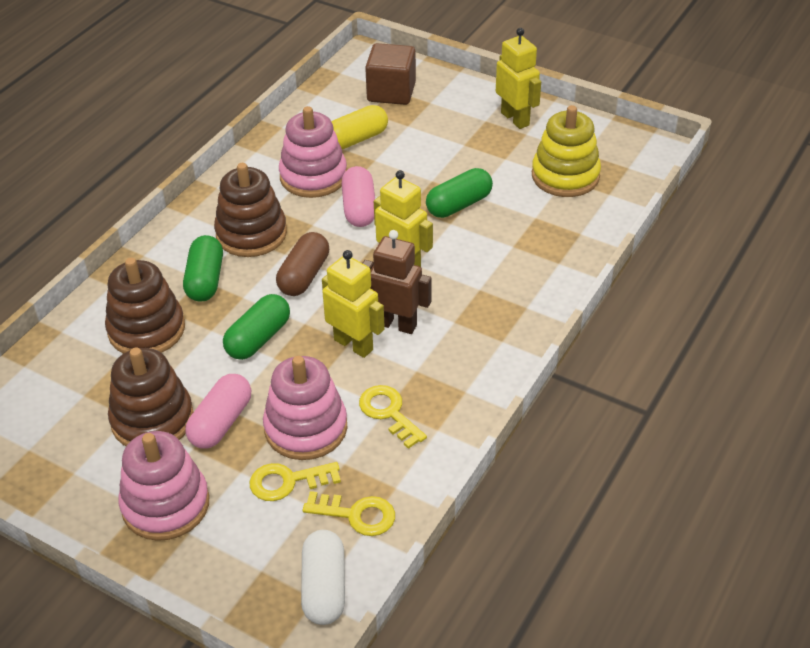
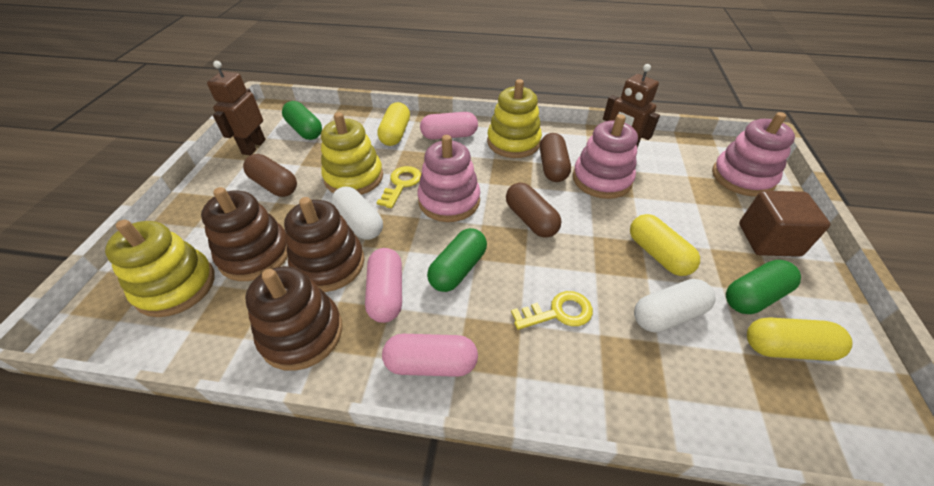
brown capsule: [276,232,329,296] = 1 -> [243,154,297,197] [506,182,561,238] [540,133,571,182] = 3
brown robot: [363,230,432,334] = 1 -> [207,61,266,155] [603,64,660,148] = 2
pink capsule: [185,374,251,448] [341,166,375,227] = 2 -> [365,248,402,323] [382,334,478,377] [420,112,478,140] = 3
white capsule: [301,530,345,625] = 1 -> [331,187,383,240] [634,279,716,332] = 2
yellow capsule: [331,105,388,150] = 1 -> [377,102,410,146] [630,214,700,276] [747,317,853,361] = 3
yellow key: [250,462,341,501] [303,491,395,536] [359,385,427,449] = 3 -> [376,166,421,208] [511,291,593,330] = 2
yellow robot: [322,250,385,358] [374,170,433,267] [496,28,541,129] = 3 -> none = 0
yellow stacking toy: [532,105,601,197] = 1 -> [105,220,215,317] [321,112,383,195] [487,79,542,158] = 3

